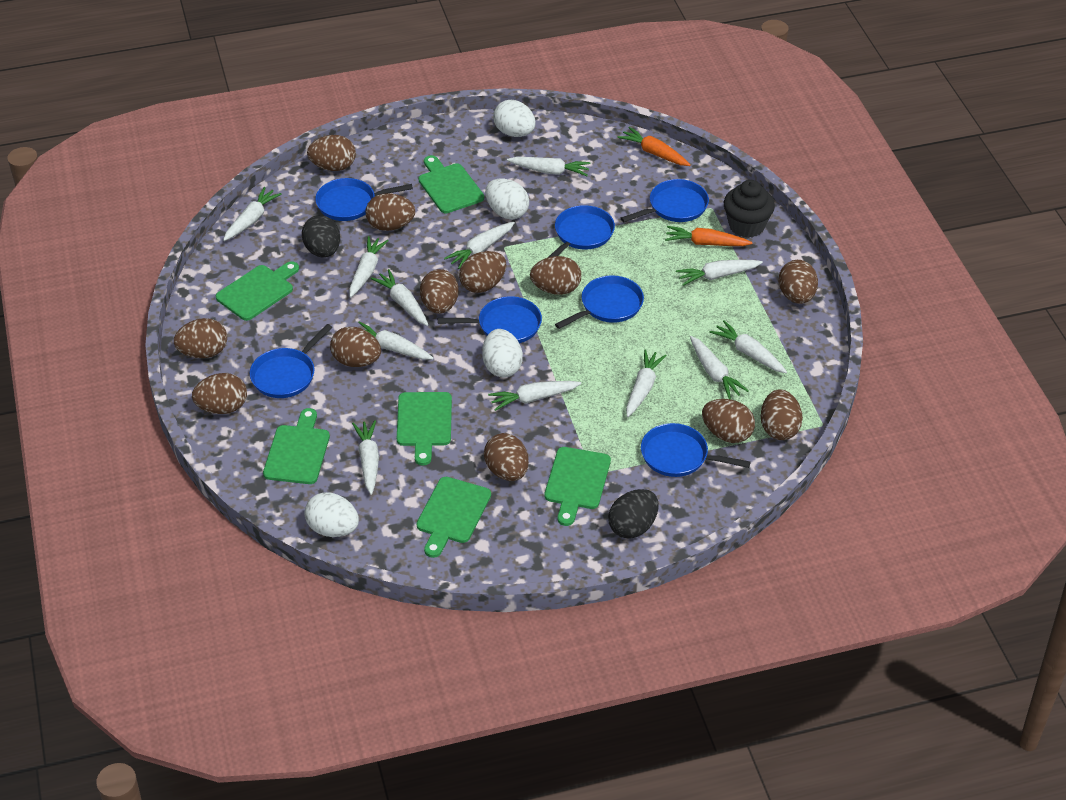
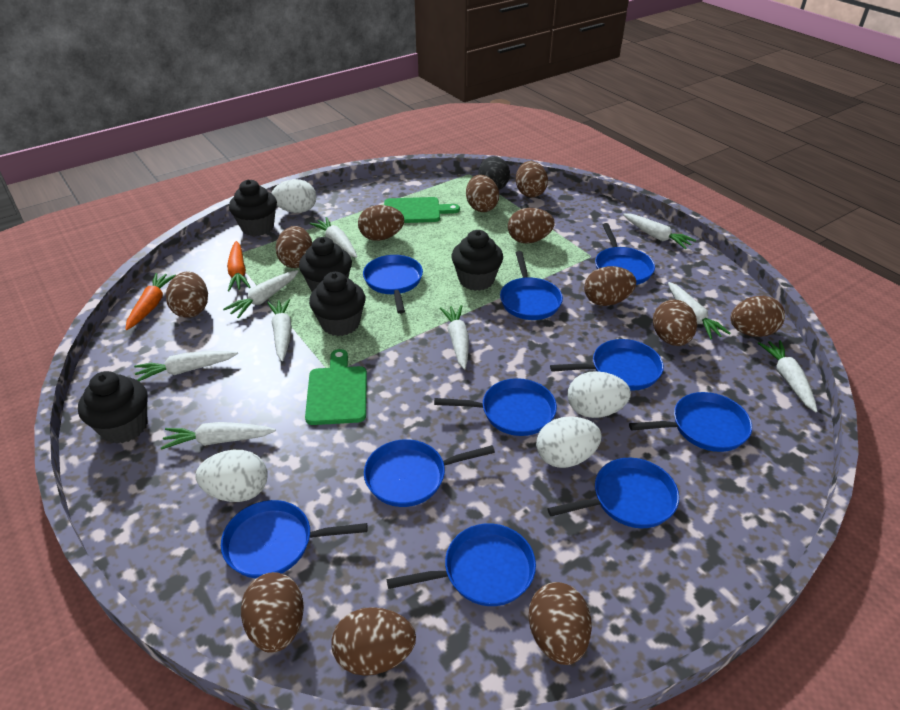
black cupcake: [724,180,775,238] = 1 -> [78,371,148,444] [229,179,277,236] [299,237,352,292] [309,272,365,336] [452,230,503,291] = 5
black egg: [302,215,340,258] [608,489,658,539] = 2 -> [478,156,510,190] = 1
blue pan: [250,324,332,398] [315,178,413,221] [438,296,542,343] [549,205,615,257] [555,275,644,329] [621,179,709,222] [641,423,751,477] = 7 -> [221,500,367,579] [363,255,423,314] [364,439,495,507] [387,523,536,606] [434,378,557,436] [500,251,563,320] [547,458,679,528] [550,339,664,391] [595,223,655,285] [629,392,752,452] = 10
green cutting board: [215,261,299,321] [263,408,330,484] [397,392,452,466] [417,477,491,558] [418,155,484,213] [544,447,611,526] = 6 -> [305,349,367,425] [384,197,460,223] = 2
white carrot: [223,187,282,241] [349,236,389,298] [352,420,379,495] [358,322,433,360] [371,269,428,326] [444,222,515,269] [488,381,581,411] [507,157,590,176] [626,350,667,417] [676,260,763,286] [690,336,749,399] [710,320,787,373] = 12 -> [134,351,238,381] [161,422,276,450] [223,270,298,318] [267,299,292,361] [310,217,357,258] [440,305,469,369] [623,213,696,249] [668,282,731,340] [758,340,818,412] = 9

